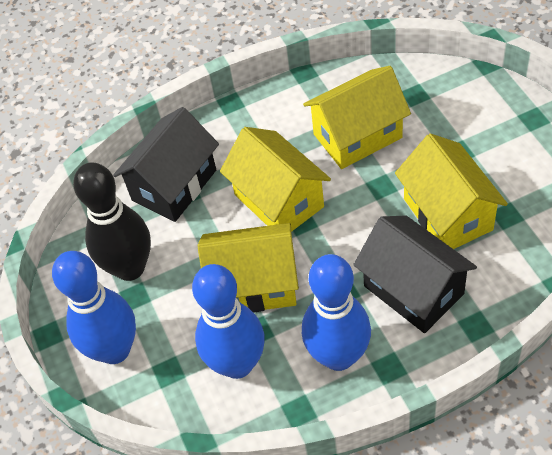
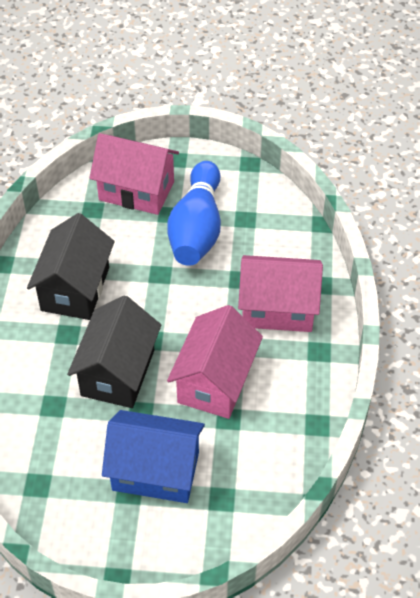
black bowling pin: [73,162,151,281] = 1 -> none = 0
blue bowling pin: [52,251,136,364] [192,264,265,379] [302,254,371,371] = 3 -> [167,161,221,266] = 1
blue house: none = 0 -> [102,410,205,503] = 1
pink house: none = 0 -> [90,133,179,215] [167,305,263,419] [238,255,323,332] = 3
yellow house: [198,223,299,313] [220,127,331,232] [303,66,411,169] [395,134,508,249] = 4 -> none = 0

